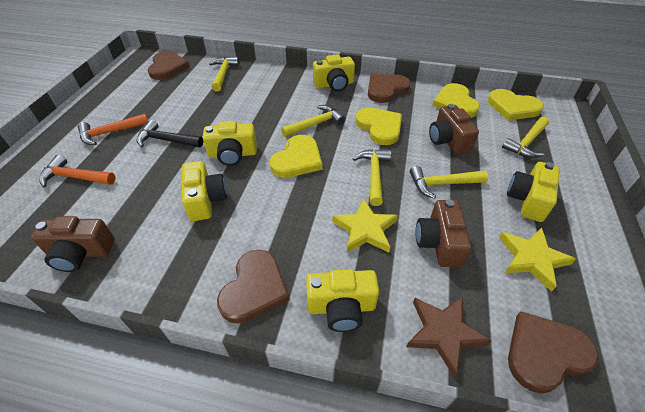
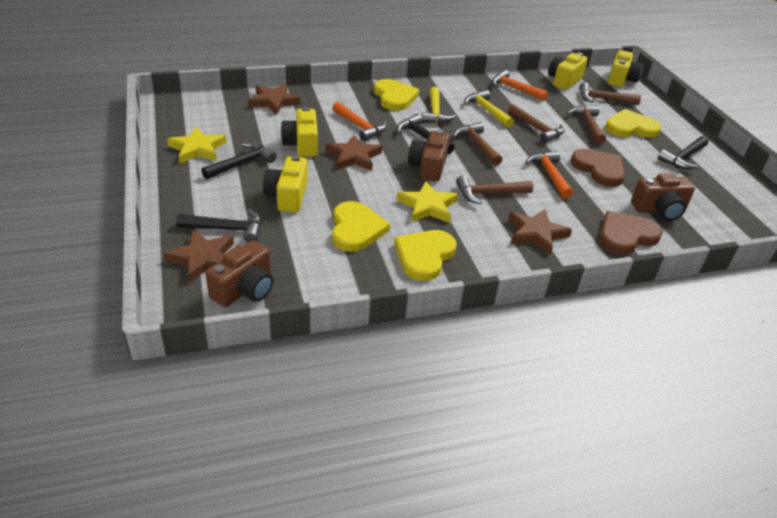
black hammer: [137,120,203,148] = 1 -> [176,209,261,242] [202,142,277,179] [396,114,455,154] [658,136,708,169] = 4
brown hammer: none = 0 -> [453,122,502,166] [456,175,533,204] [508,104,565,143] [567,106,606,144] [579,82,641,105] = 5
brown heart: [148,51,190,80] [217,250,290,324] [368,74,411,103] [508,311,599,393] = 4 -> [571,149,625,187] [599,211,663,255] = 2
brown star: [406,296,491,377] = 1 -> [163,230,234,283] [248,84,300,115] [326,135,382,171] [508,209,572,255] = 4
orange hammer: [39,155,115,188] [78,114,148,145] = 2 -> [332,102,387,141] [491,70,548,101] [525,151,573,199] = 3
yellow camera: [182,161,227,221] [203,121,257,166] [306,269,379,332] [313,54,355,92] [507,162,560,222] = 5 -> [263,155,308,213] [281,107,318,157] [548,53,588,90] [608,50,643,87] = 4
yellow hammer: [209,57,239,91] [281,105,346,137] [353,149,391,206] [410,166,488,199] [502,117,549,158] = 5 -> [421,87,456,124] [464,90,514,128] = 2

